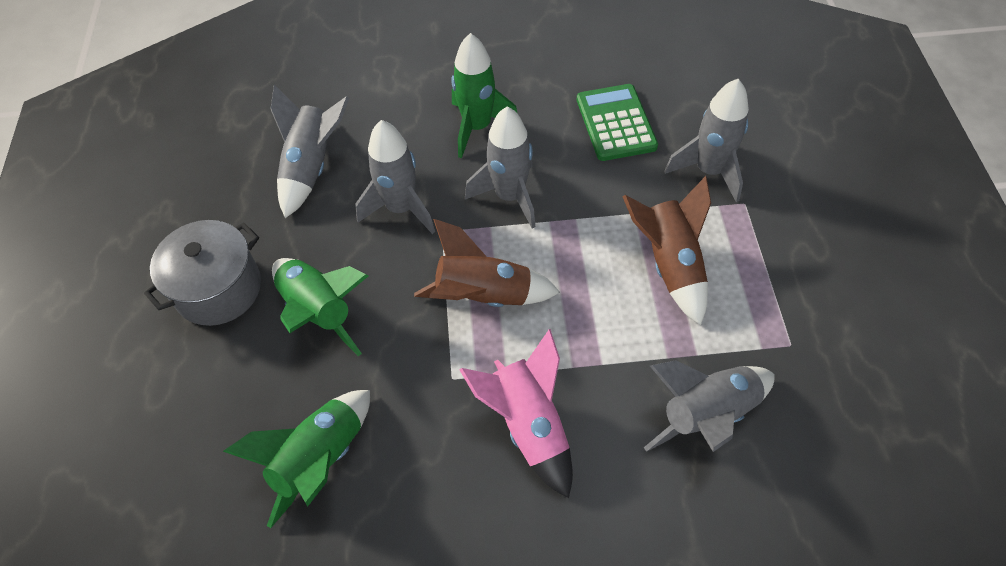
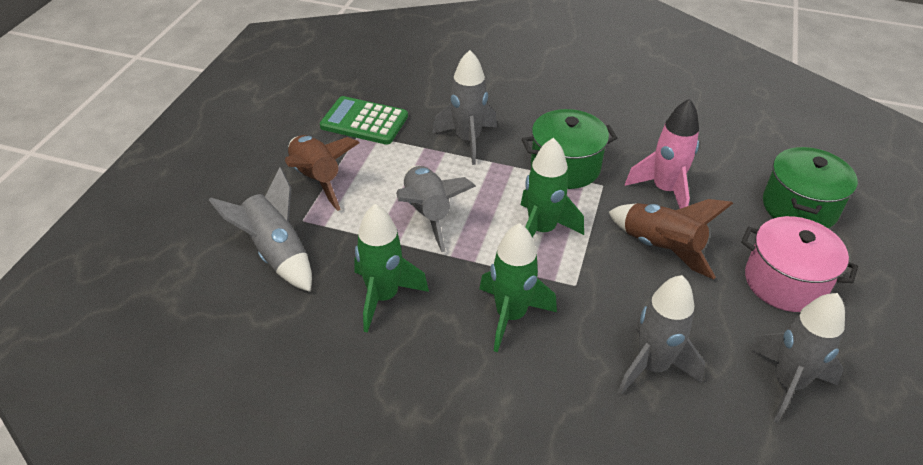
green pot: none = 0 -> [522,109,617,189] [763,147,858,229] = 2
grey pot: [144,220,261,326] = 1 -> none = 0
pink pot: none = 0 -> [741,216,858,312] = 1

